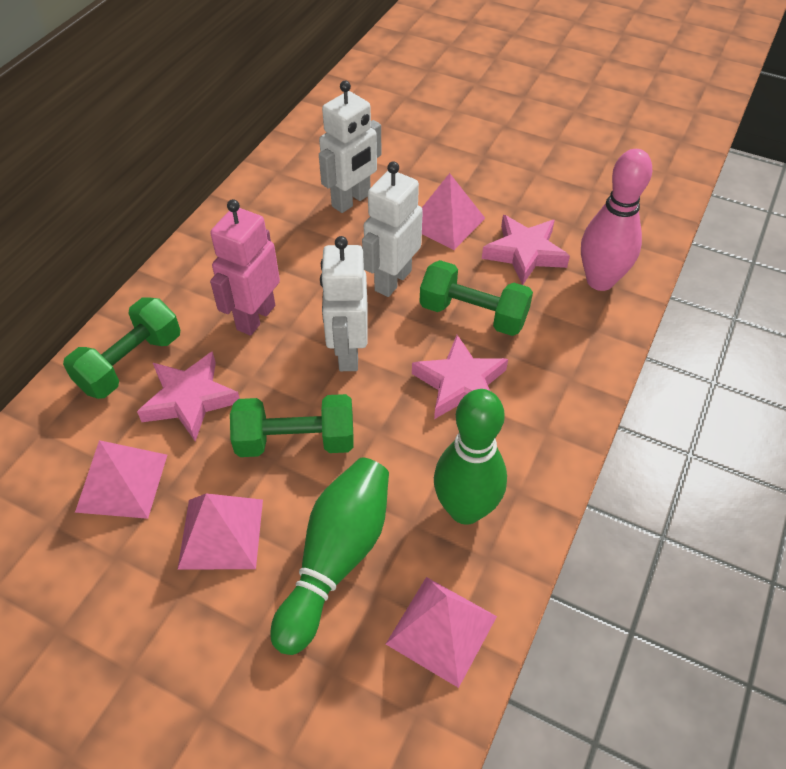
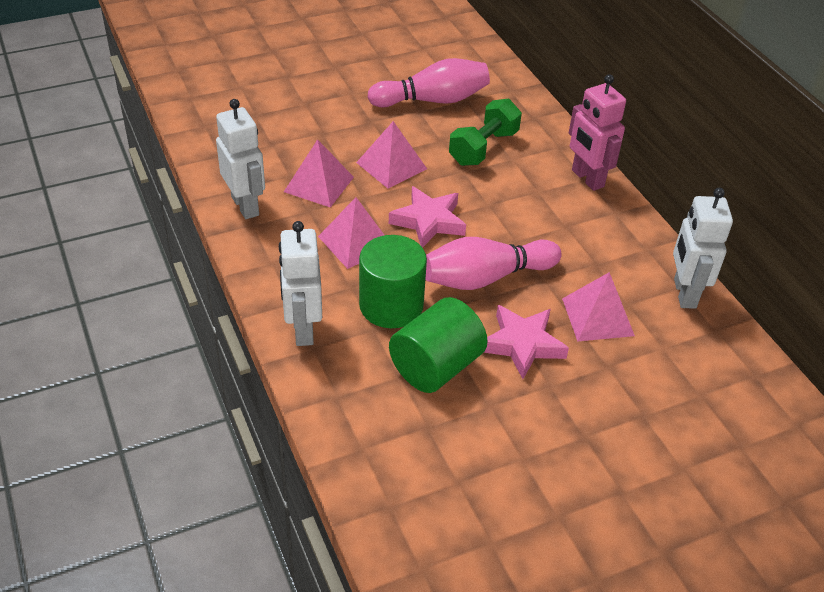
green bowling pin: [270,458,389,655] [434,389,507,525] = 2 -> none = 0
green cylinder: none = 0 -> [359,235,427,328] [389,297,488,393] = 2
green dumbbell: [63,297,180,399] [230,394,354,457] [419,260,533,336] = 3 -> [449,99,522,166] = 1
pink bowling pin: [581,149,652,291] = 1 -> [367,58,490,107] [425,237,562,290] = 2
pink star: [137,351,240,441] [412,335,508,419] [482,215,570,285] = 3 -> [389,186,466,248] [484,305,569,379] = 2

